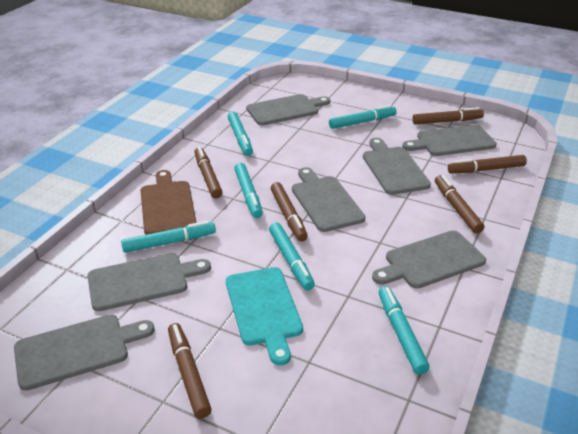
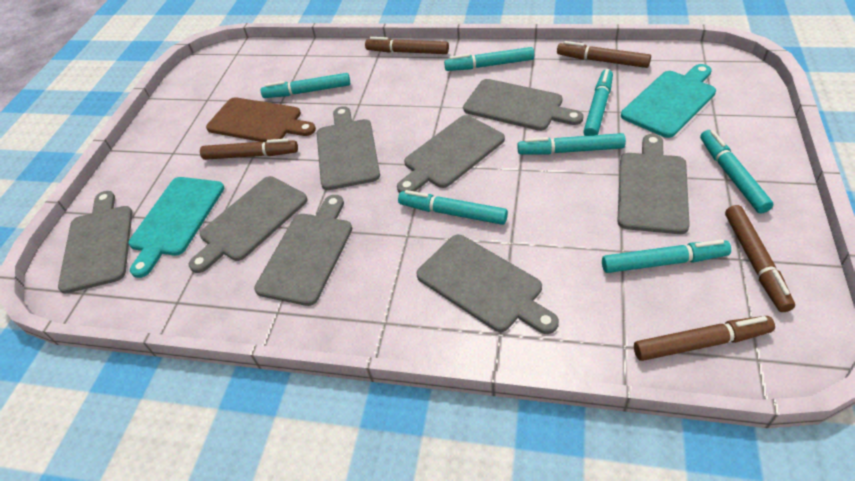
brown marker: [168,323,211,419] [194,147,223,198] [271,182,308,242] [413,107,484,125] [435,175,484,233] [448,155,527,173] = 6 -> [200,138,298,160] [365,37,449,54] [557,41,651,68] [634,316,775,361] [725,205,795,312] = 5
grey cutting board: [14,315,155,391] [87,253,211,311] [246,94,330,125] [292,167,366,232] [363,138,431,195] [372,230,486,289] [402,124,497,156] = 7 -> [58,191,133,294] [189,176,308,273] [254,195,352,306] [317,106,380,190] [397,115,505,193] [416,235,559,334] [463,79,584,131] [617,134,690,234] = 8
turquoise cutting board: [226,267,303,365] = 1 -> [128,177,224,278] [621,64,716,138] = 2
turquoise marker: [121,221,216,253] [228,112,253,156] [234,163,263,218] [269,222,315,291] [329,105,397,129] [379,286,429,375] = 6 -> [261,73,350,98] [398,190,508,225] [444,47,534,71] [517,133,626,155] [583,69,613,136] [602,240,731,273] [700,130,773,214] = 7

